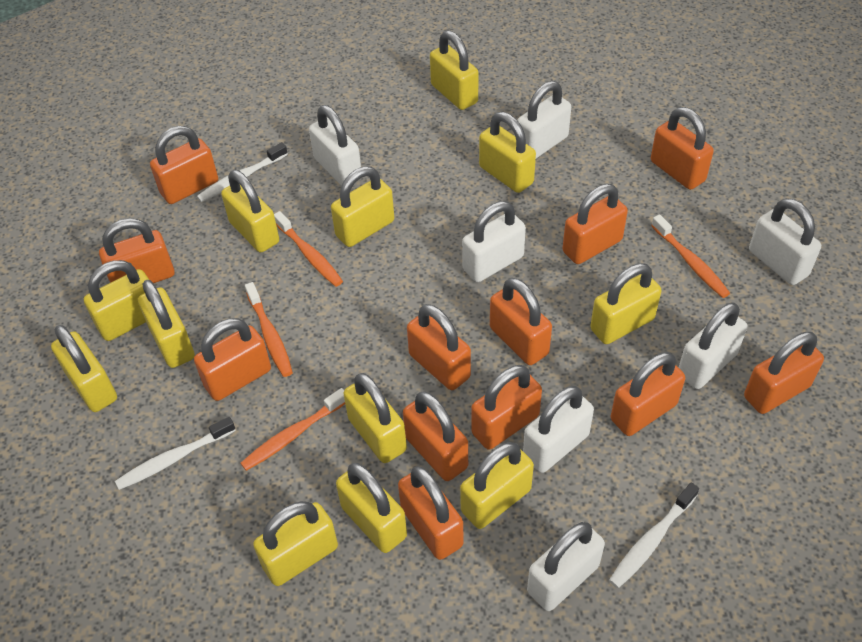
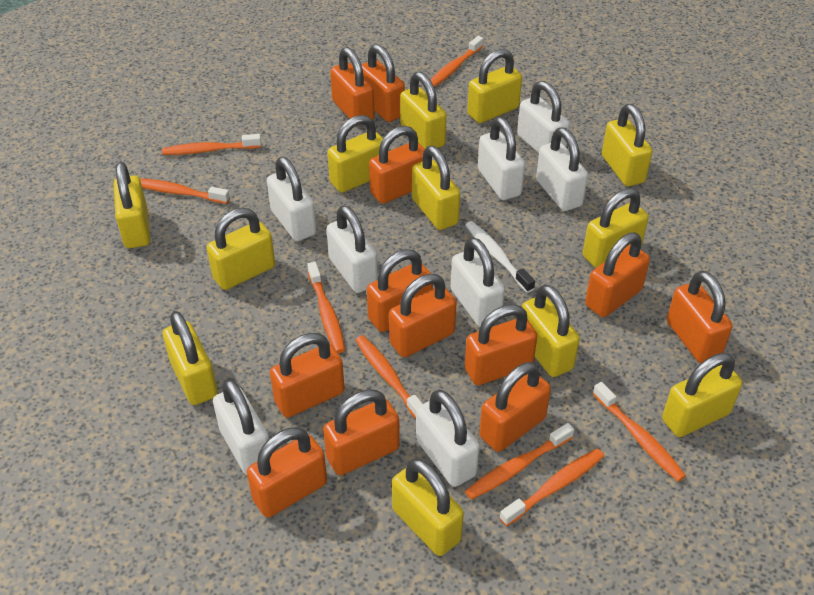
orange toothbrush: [241,388,345,471] [245,282,293,377] [274,211,343,287] [651,214,730,298] = 4 -> [139,178,230,204] [162,134,261,155] [307,262,345,353] [355,335,422,419] [431,36,484,87] [465,423,574,500] [499,448,604,526] [593,382,686,482] = 8
white padlock: [309,105,361,186] [462,201,526,282] [517,81,571,158] [523,386,594,473] [527,522,605,611] [679,303,747,389] [749,198,821,285] = 7 -> [213,379,269,475] [267,157,316,241] [327,205,378,293] [416,390,480,487] [451,237,505,327] [478,117,525,200] [517,81,570,153] [536,127,588,211] = 8
white toothbrush: [115,417,236,490] [197,142,288,202] [609,483,699,588] = 3 -> [465,221,535,293] = 1

